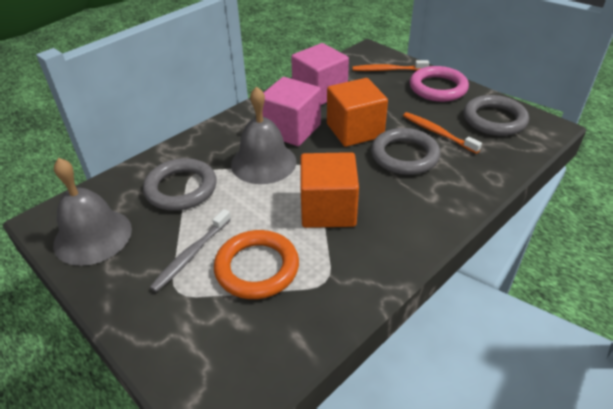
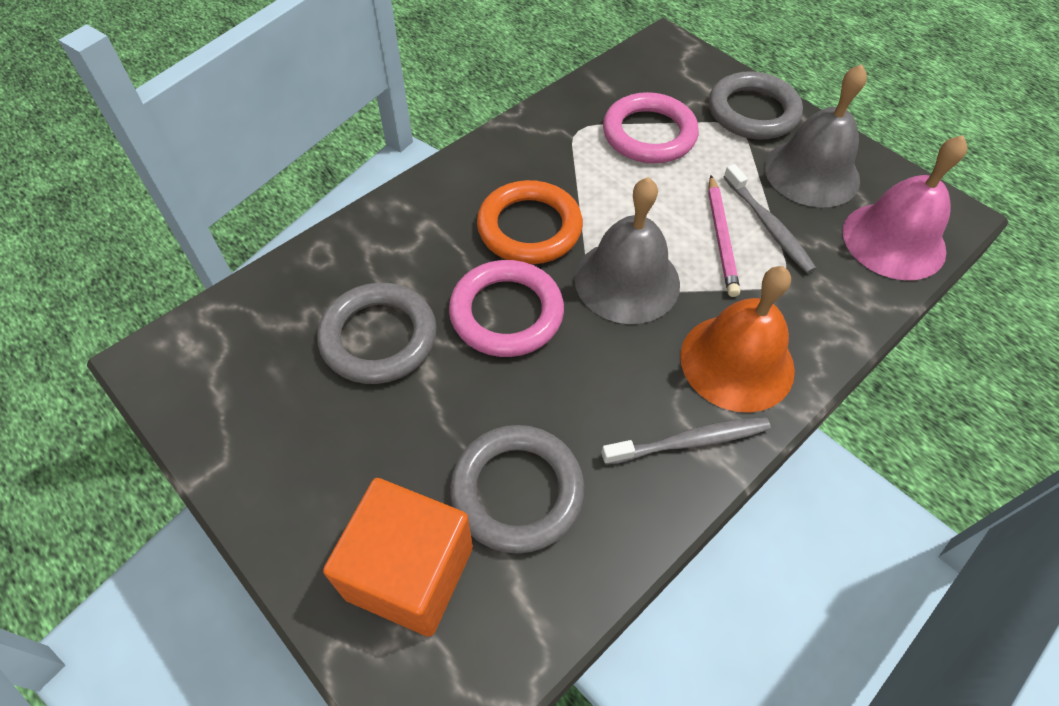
grey toothbrush: [150,209,231,292] = 1 -> [601,417,771,465] [724,164,816,273] = 2
orange bell: none = 0 -> [680,266,795,413] = 1
orange cube: [301,152,359,228] [327,78,388,147] = 2 -> [323,478,473,637] = 1
orange toothbrush: [353,60,429,71] [403,112,482,154] = 2 -> none = 0
pink bell: none = 0 -> [843,135,967,280] = 1
pink cube: [263,77,321,146] [291,43,349,105] = 2 -> none = 0
pink pencil: none = 0 -> [708,175,740,297] = 1
pink ring: [410,66,469,102] = 1 -> [449,260,564,357] [603,92,699,163] = 2

